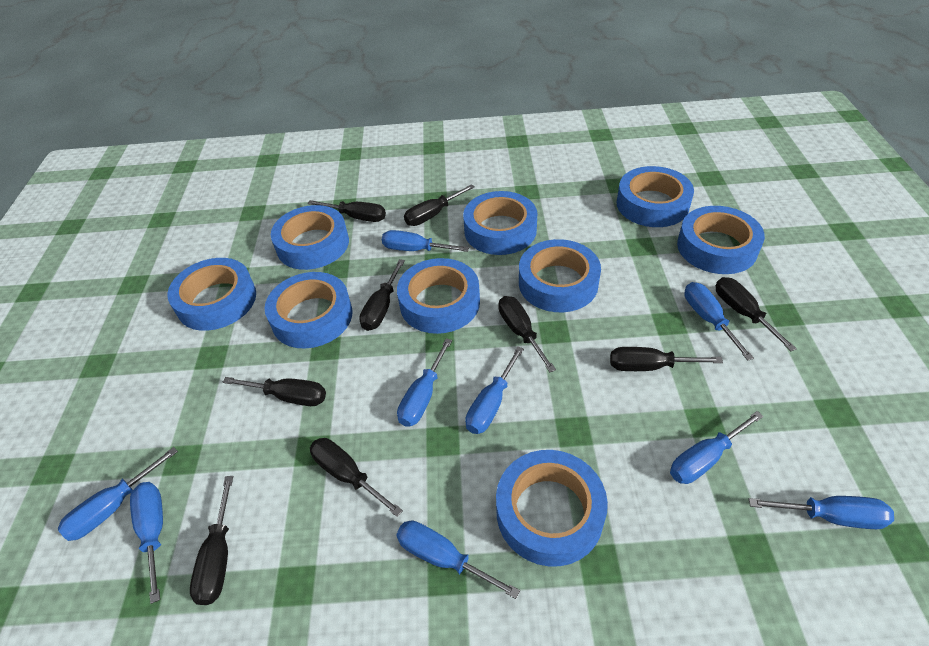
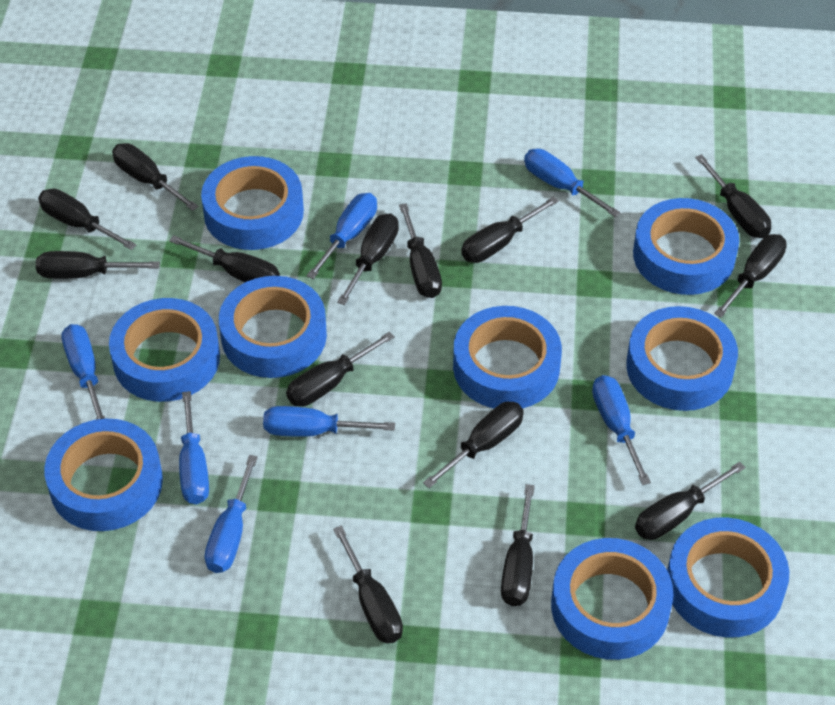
black screwdriver: [190,476,233,605] [222,377,326,406] [307,200,386,222] [310,438,403,517] [359,259,405,331] [404,184,475,226] [498,296,556,372] [610,347,723,371] [716,277,797,351] = 9 -> [36,251,160,279] [38,189,136,250] [112,143,199,211] [169,235,280,282] [286,332,395,407] [333,526,403,643] [337,213,399,305] [399,203,442,298] [423,402,524,488] [461,196,559,263] [501,484,535,606] [635,461,746,540] [695,154,771,238] [714,234,787,318] = 14
blue screwdriver: [58,447,178,541] [130,482,163,604] [382,230,469,252] [396,521,520,599] [397,338,452,427] [465,346,524,434] [670,411,763,484] [684,282,754,361] [749,496,894,529] = 9 -> [61,324,105,420] [179,391,209,504] [204,455,258,573] [263,406,395,437] [306,193,377,279] [524,149,621,217] [592,375,651,485] = 7

